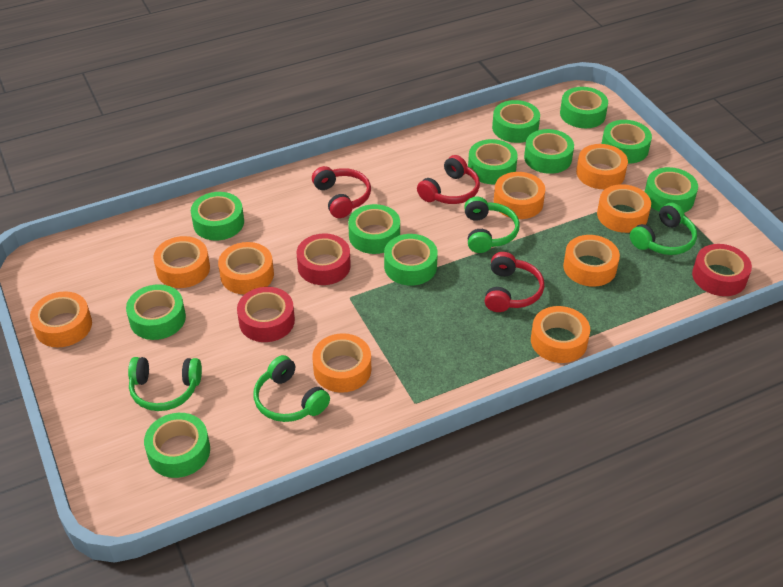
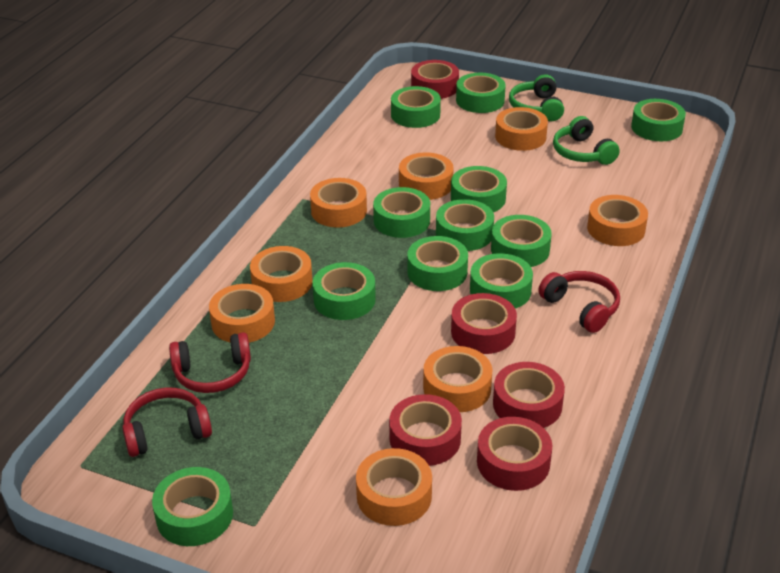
green headphones: [128,357,202,411] [254,355,330,422] [464,196,520,253] [630,203,697,255] = 4 -> [509,74,564,121] [553,116,620,165] = 2
orange tape: [30,291,92,348] [153,236,210,288] [218,242,274,294] [312,333,371,393] [494,172,545,219] [531,306,590,363] [563,235,620,287] [576,144,628,189] [597,184,651,233] = 9 -> [209,284,275,343] [250,246,313,302] [310,178,367,228] [356,448,432,526] [399,152,454,200] [423,346,492,412] [495,107,548,151] [587,195,648,246] = 8
red tape: [237,287,295,342] [296,233,351,285] [692,244,752,296] = 3 -> [389,394,462,466] [411,60,459,99] [451,293,517,354] [477,417,552,491] [493,362,565,428] = 5

